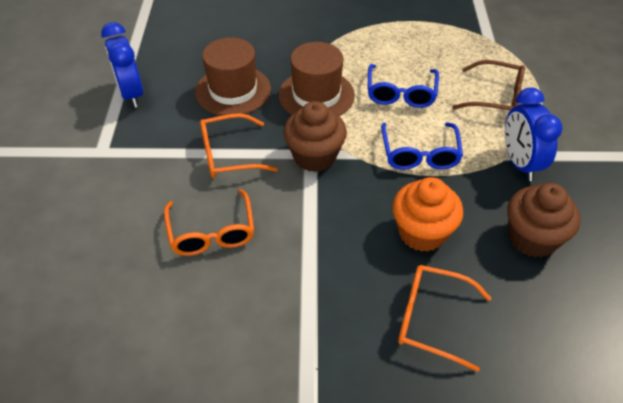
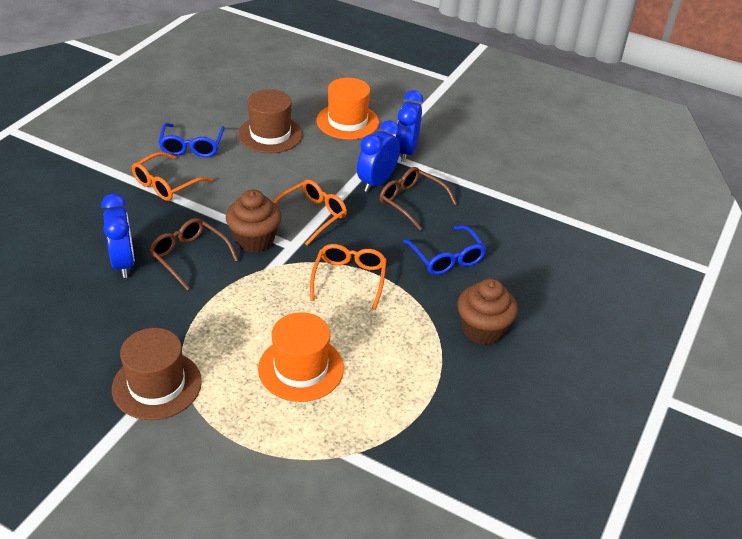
blue clock: [101,22,143,108] [505,88,562,181] = 2 -> [101,194,135,278] [357,120,400,192] [396,90,423,162] = 3
brown glasses: [452,60,525,110] = 1 -> [149,218,239,290] [380,167,457,231] = 2
orange cupcake: [392,177,463,252] = 1 -> none = 0
orange hat: none = 0 -> [258,312,344,402] [317,78,379,140] = 2

